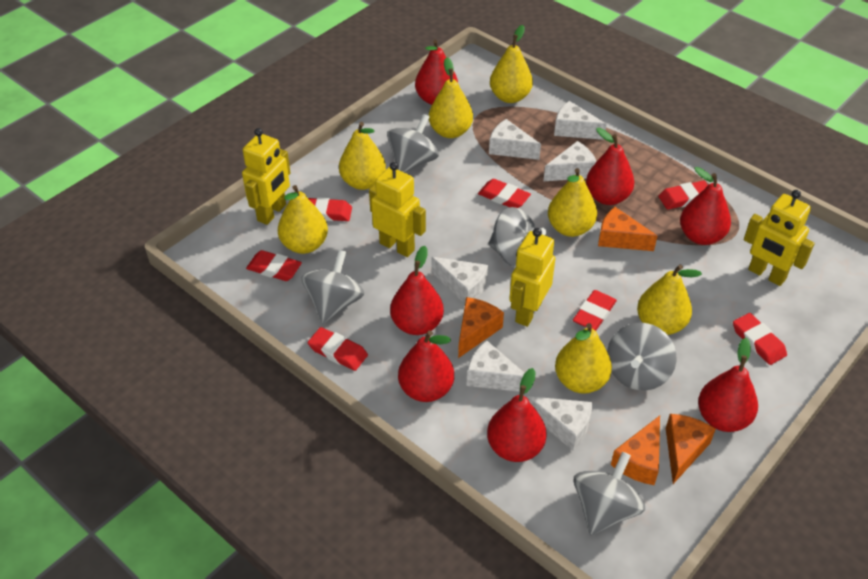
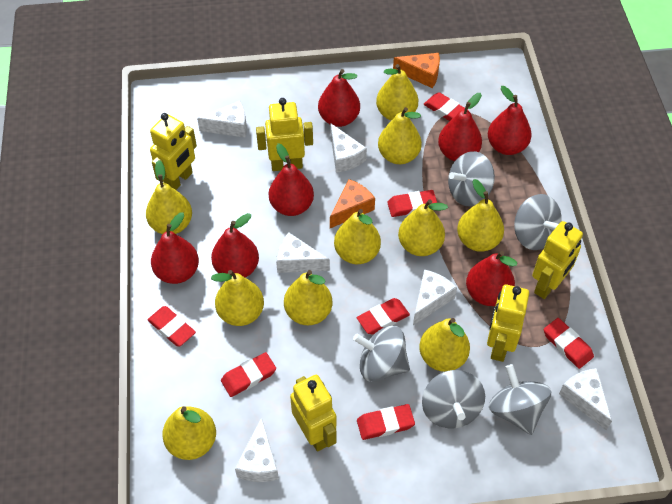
orange cheese: [458,297,504,358] [598,207,657,251] [611,415,660,485] [666,414,716,484] = 4 -> [330,179,375,228] [393,53,440,88] = 2
yellow pear: [278,185,328,254] [339,122,386,190] [429,57,473,138] [490,25,533,103] [548,168,597,237] [555,323,612,394] [637,264,702,335] = 7 -> [146,160,192,234] [162,406,216,460] [211,270,264,326] [284,270,332,325] [334,209,381,264] [376,64,418,120] [378,107,422,164] [398,199,448,256] [419,318,470,372] [457,179,504,252] = 10
yellow robot: [242,128,291,225] [369,162,426,257] [509,228,555,327] [744,190,815,286] = 4 -> [150,113,197,190] [256,98,313,171] [290,375,336,451] [487,284,529,362] [532,221,583,299] = 5

